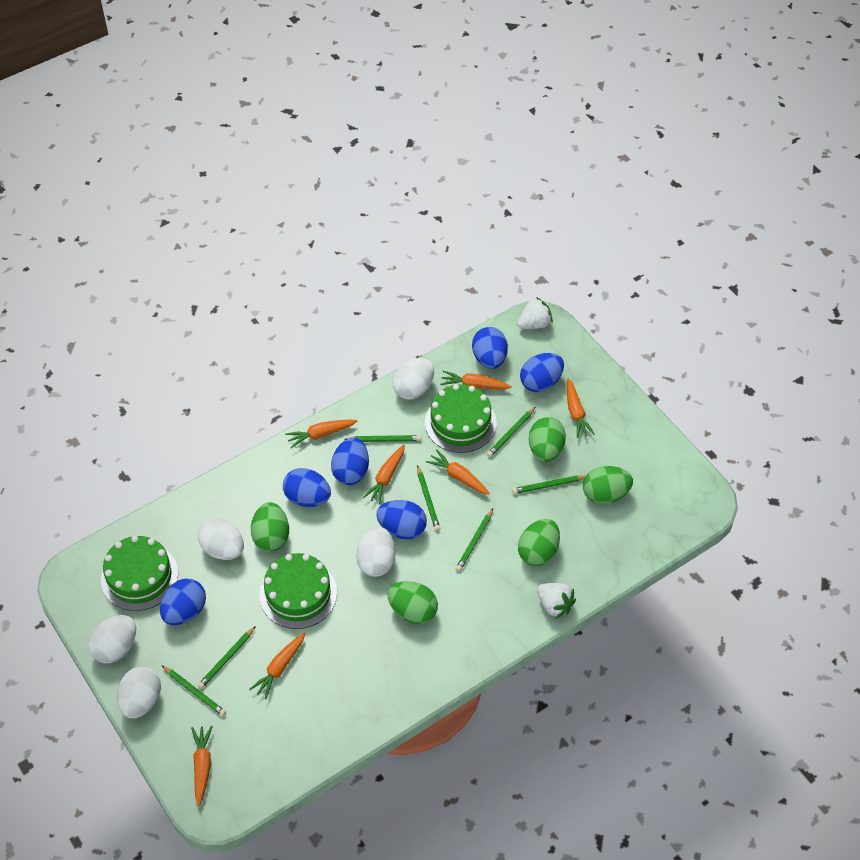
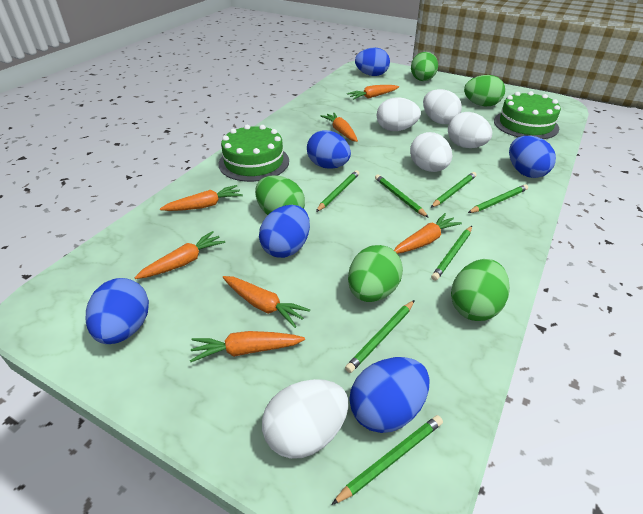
green cake: [101,536,178,611] [260,553,337,629] [425,384,497,453] = 3 -> [219,125,289,182] [494,91,561,139] = 2
white strawberry: [517,297,553,329] [537,583,576,619] = 2 -> none = 0

